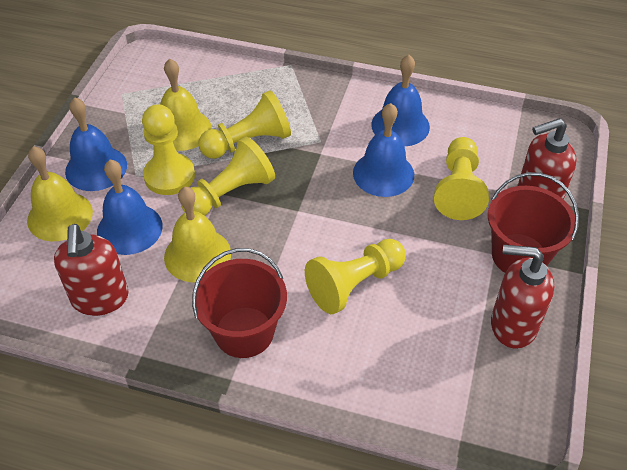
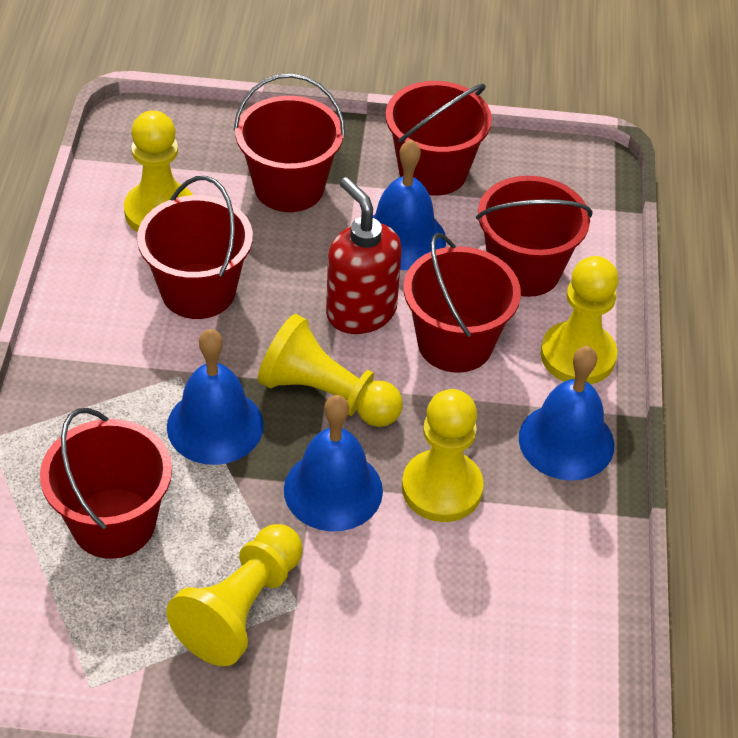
red bucket: [192,248,287,358] [488,172,579,273] = 2 -> [40,408,172,559] [137,176,253,319] [234,73,345,212] [385,81,492,196] [404,233,521,373] [476,176,593,297] = 6
red soap dispenser: [54,224,129,316] [491,245,554,349] [517,118,577,200] = 3 -> [326,177,402,334] = 1
yellow bell: [27,146,93,241] [160,59,212,151] [164,187,231,282] = 3 -> none = 0

